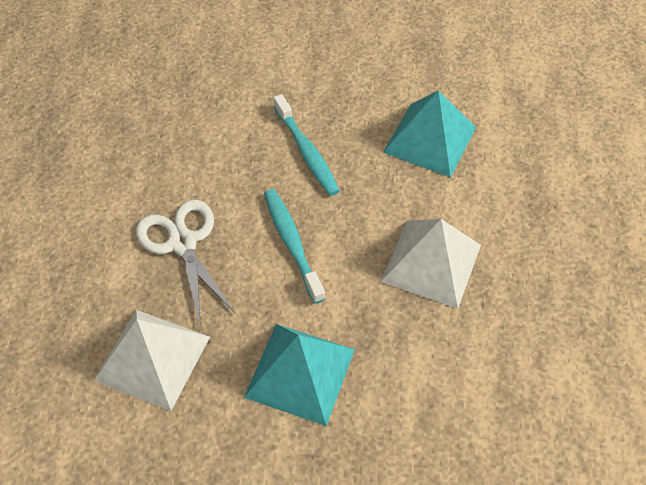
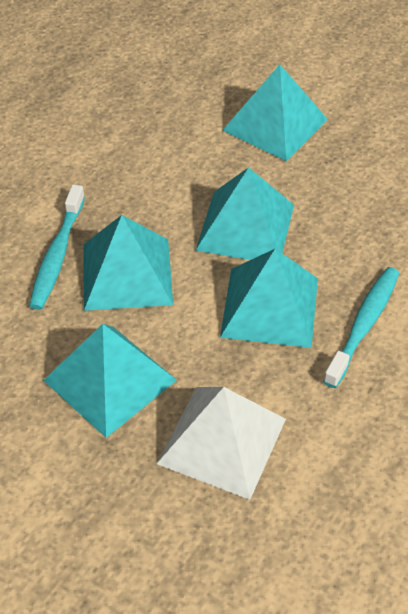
turquoise pyramid: [244,324,355,426] [383,90,476,178] = 2 -> [43,324,177,438] [83,215,173,311] [195,167,294,260] [220,249,318,348] [222,64,328,161] = 5
white pyramid: [94,310,210,411] [381,219,481,309] = 2 -> [157,387,286,500] = 1
white scissors: [136,200,236,326] = 1 -> none = 0

